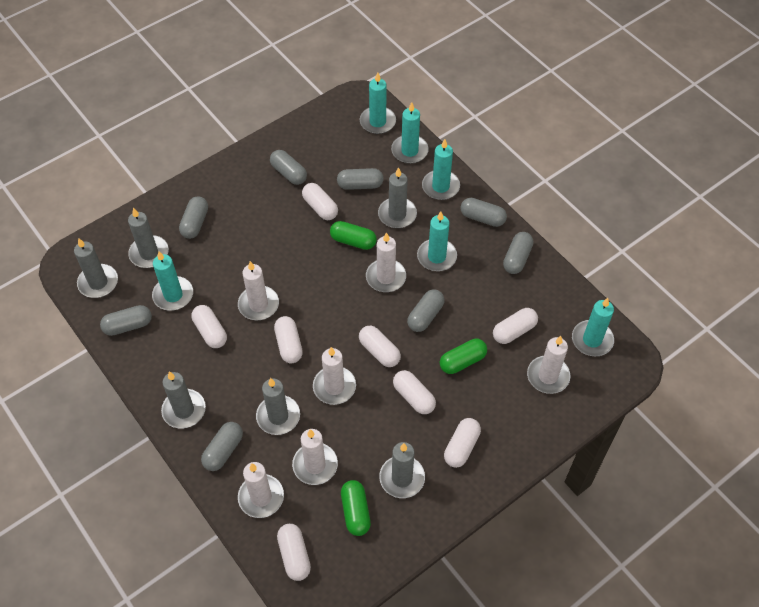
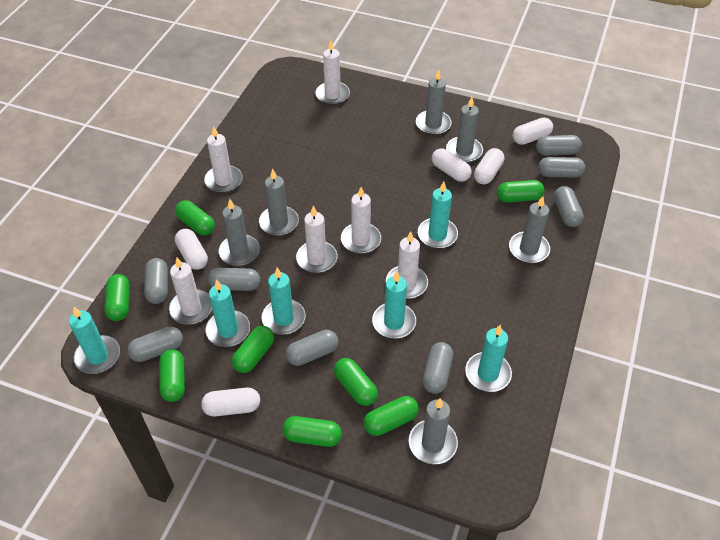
green capsule: [330,221,377,250] [341,480,371,536] [440,339,487,374] = 3 -> [105,274,130,321] [159,349,185,402] [175,200,215,235] [232,326,274,373] [282,416,342,447] [334,358,378,406] [364,396,419,436] [497,180,544,202] = 8
white capsule: [191,305,227,348] [274,316,303,363] [277,524,311,581] [302,183,338,220] [359,326,401,367] [393,370,436,414] [444,418,481,468] [493,308,538,344] = 8 -> [175,229,208,270] [201,388,260,416] [432,148,472,182] [474,148,504,184] [513,118,553,145] = 5

